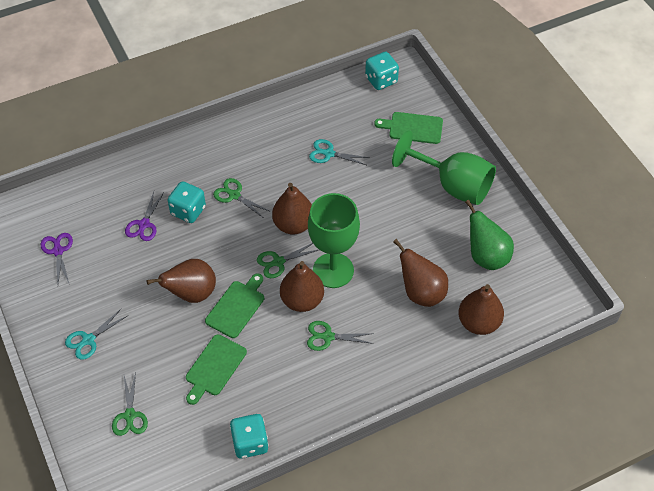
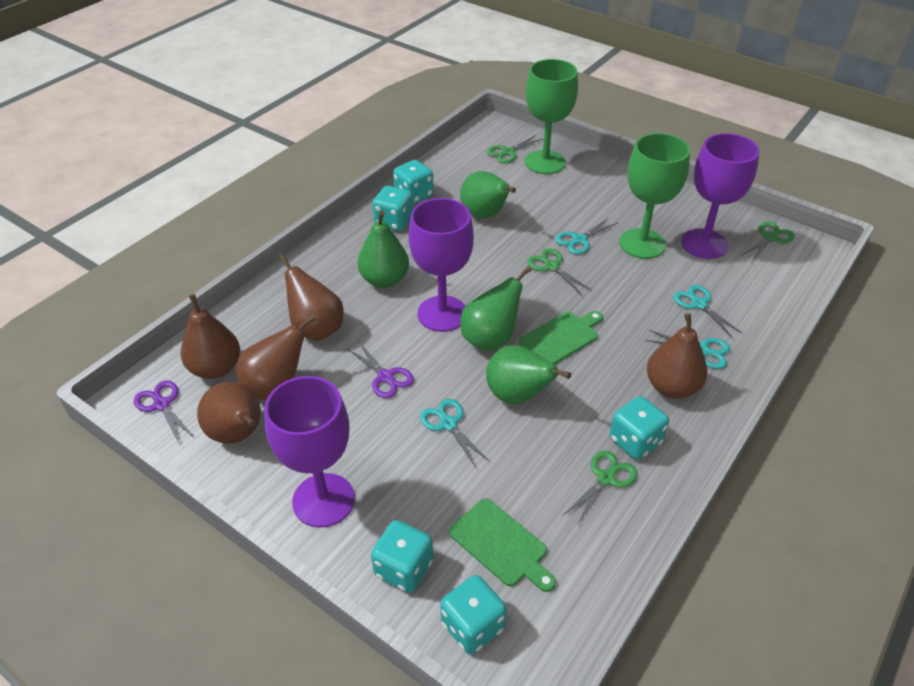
green cutting board: [186,334,247,405] [205,273,264,338] [374,112,443,144] = 3 -> [449,499,556,592] [519,311,603,364] = 2
green pear: [465,200,514,270] = 1 -> [358,211,409,288] [460,171,516,219] [460,266,532,351] [486,345,571,404] = 4
purple goblet: none = 0 -> [264,376,355,528] [408,198,474,332] [681,133,760,259] = 3
turquoise dice: [168,181,206,223] [230,414,269,458] [365,52,399,90] = 3 -> [371,520,433,593] [373,186,413,231] [393,160,434,204] [441,575,507,654] [610,396,669,460] = 5
turquoise scissors: [65,309,127,360] [309,139,370,165] = 2 -> [420,399,490,468] [556,218,618,255] [646,330,730,369] [674,285,743,338] = 4

